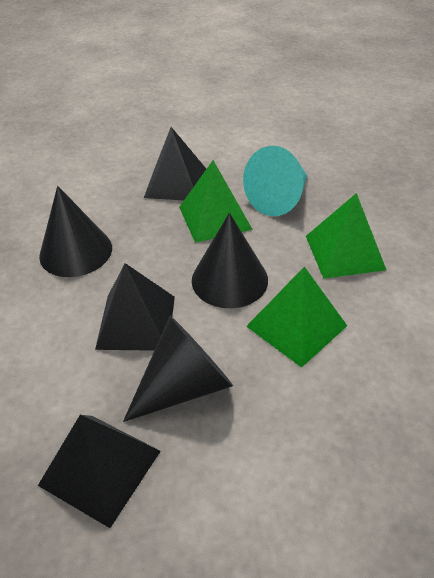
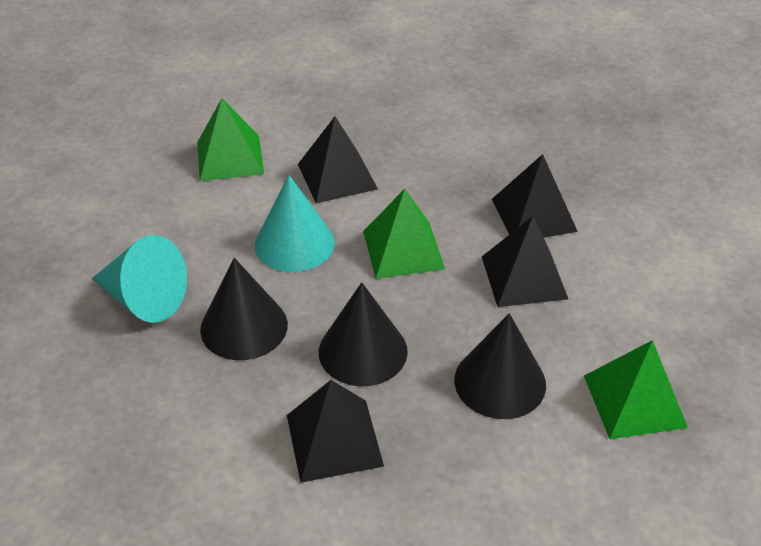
black pyramid: [38,415,161,528] [95,263,175,351] [144,127,206,200] = 3 -> [287,380,384,483] [298,117,378,203] [482,216,568,307] [492,154,578,238] = 4
turquoise cone: [243,146,308,216] = 1 -> [92,235,187,323] [254,175,335,272] = 2

